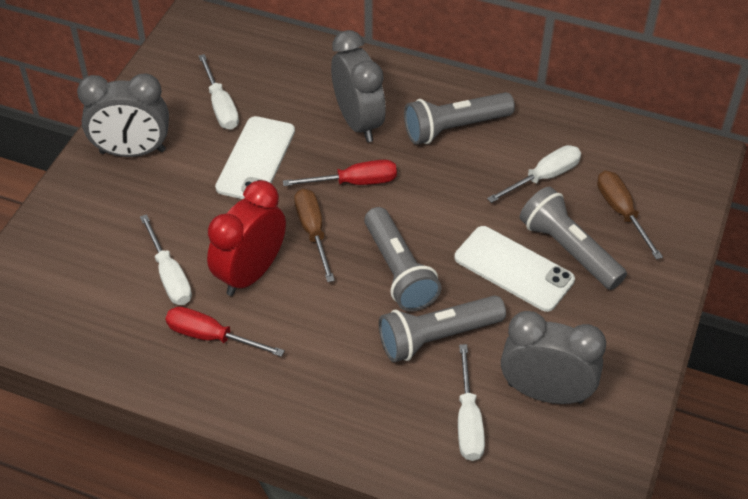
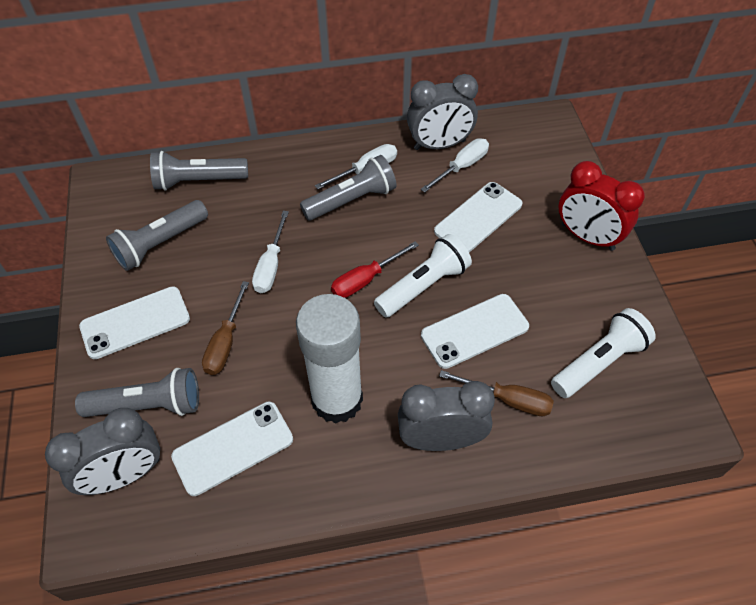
red screwdriver: [166,307,285,357] [283,160,397,186] = 2 -> [331,241,419,298] = 1
white flashlight: none = 0 -> [374,234,472,318] [551,308,656,398] = 2
white glue stick: none = 0 -> [296,294,363,424] = 1
white phone: [215,116,295,199] [455,226,575,312] = 2 -> [79,286,190,359] [171,402,293,496] [421,294,529,369] [434,182,523,253] = 4
white screwdriver: [140,214,192,305] [199,54,239,130] [458,344,485,461] [487,145,581,203] = 4 -> [252,211,289,293] [315,144,397,189] [421,138,489,192] = 3

